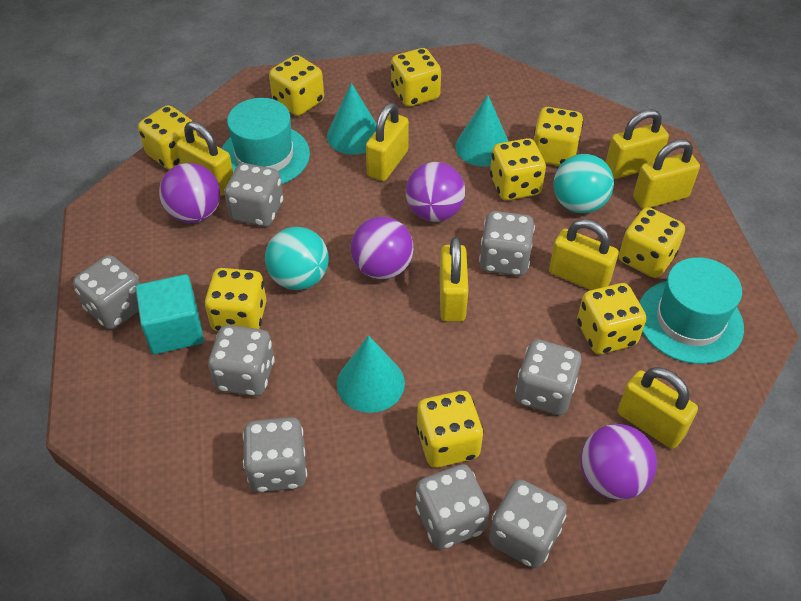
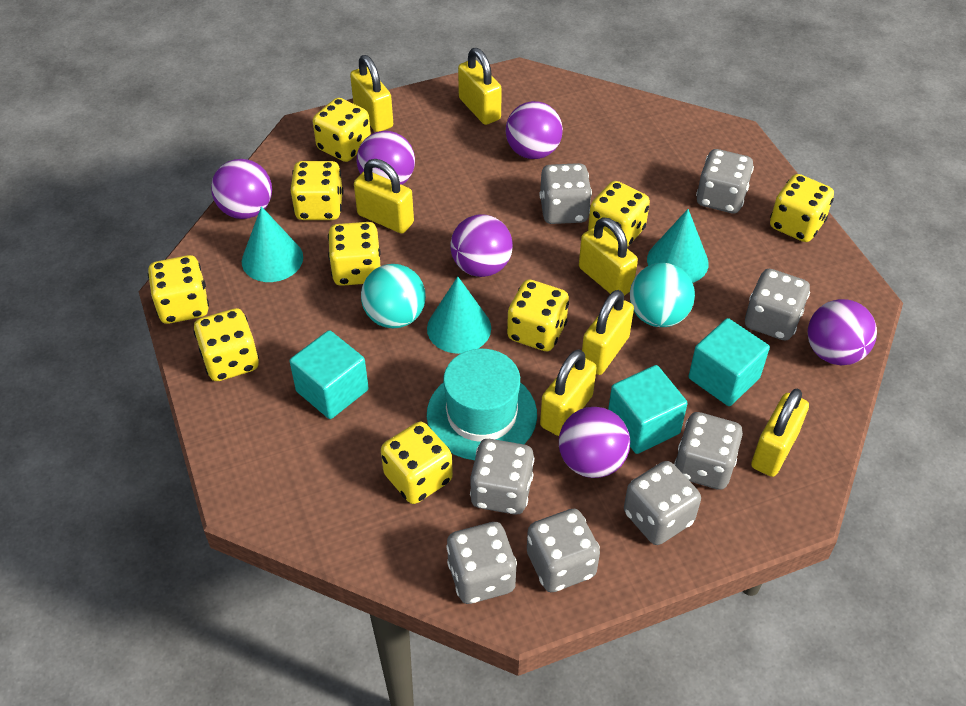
purple ball: [159,163,220,223] [351,217,413,279] [406,162,465,222] [580,424,657,500] = 4 -> [211,159,272,219] [357,131,415,185] [450,214,513,277] [506,101,563,159] [559,407,630,478] [807,299,877,365] = 6
turquoise cube: [135,274,204,354] = 1 -> [290,330,369,419] [608,365,688,454] [689,318,770,406] = 3
turquoise hat: [221,98,310,184] [639,257,744,364] = 2 -> [427,349,537,460] = 1

